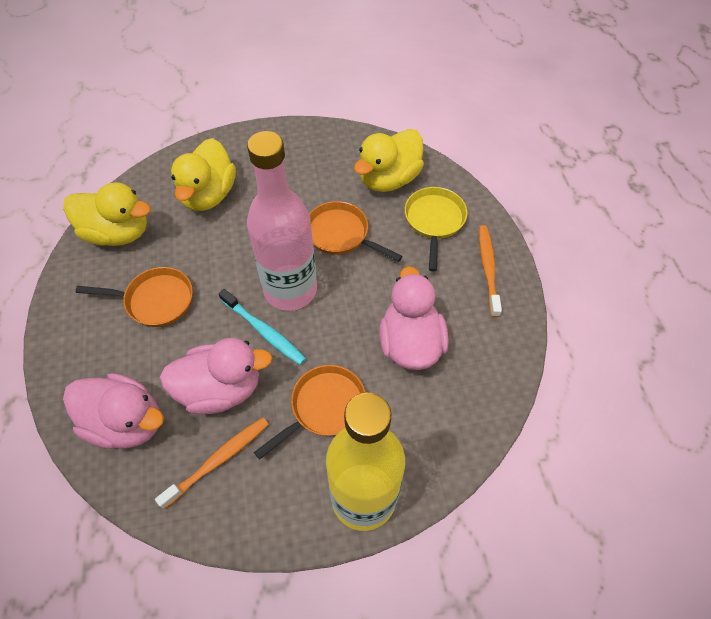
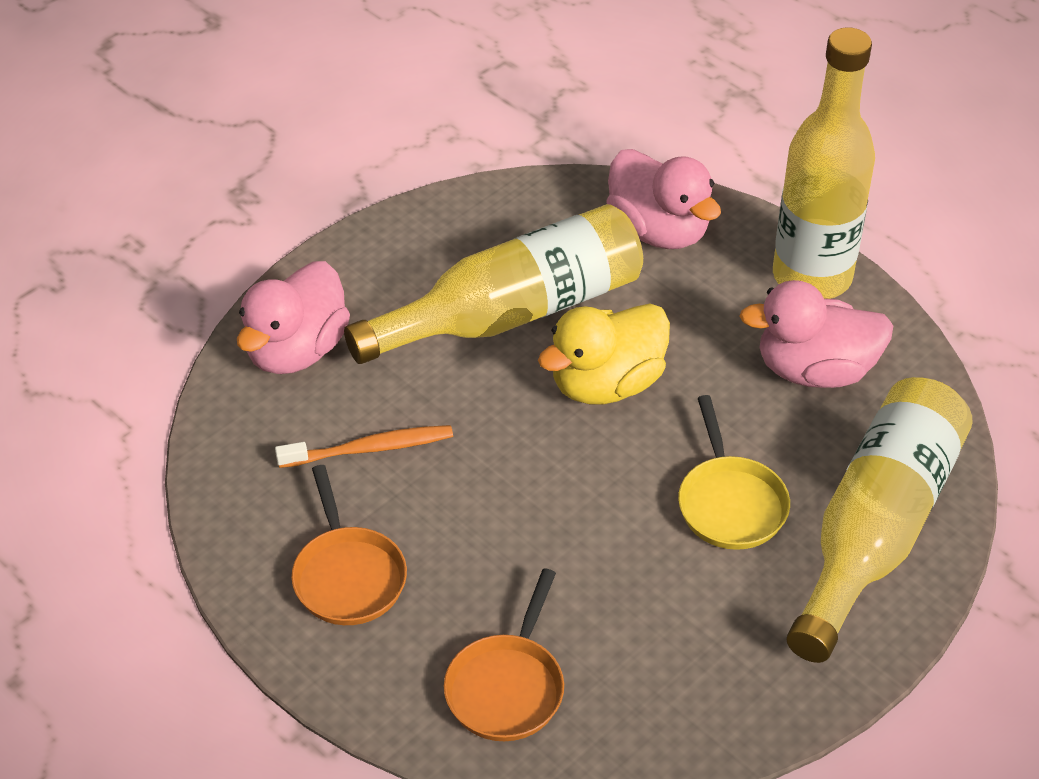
orange pan: [75,267,193,327] [254,365,366,460] [309,201,403,262] = 3 -> [291,465,407,625] [444,569,564,741] = 2
orange toothbrush: [155,417,269,509] [479,225,502,317] = 2 -> [275,425,453,468] = 1
pink bottle: [247,131,317,311] = 1 -> none = 0
turquoise toothbrush: [219,289,306,365] = 1 -> none = 0
yellow bottle: [326,393,405,531] = 1 -> [344,204,643,364] [773,27,875,299] [787,377,973,663] = 3
yellow duck: [63,182,151,246] [171,138,236,211] [354,129,424,192] = 3 -> [538,304,670,405] = 1

